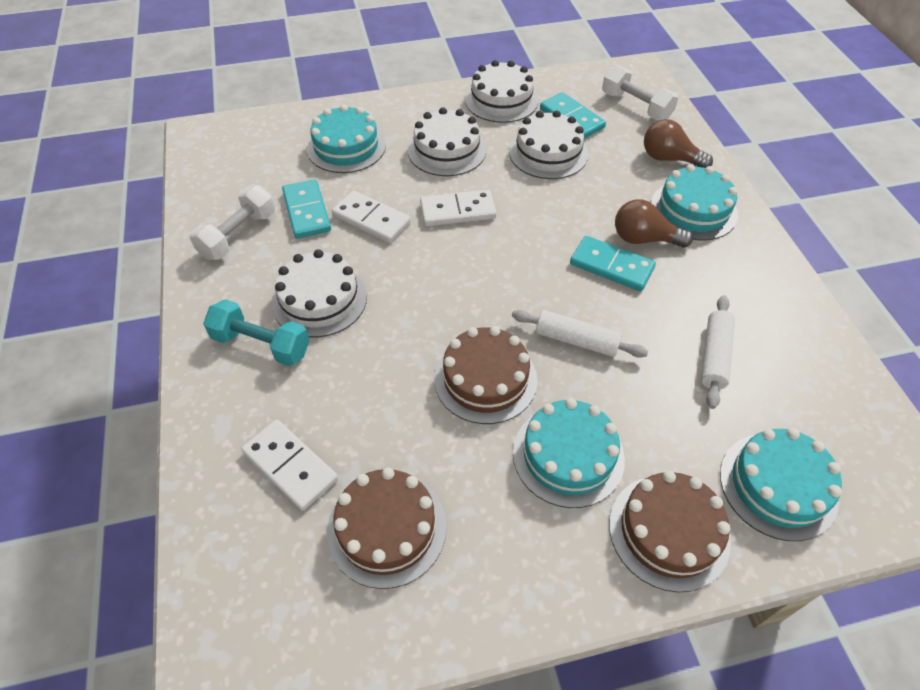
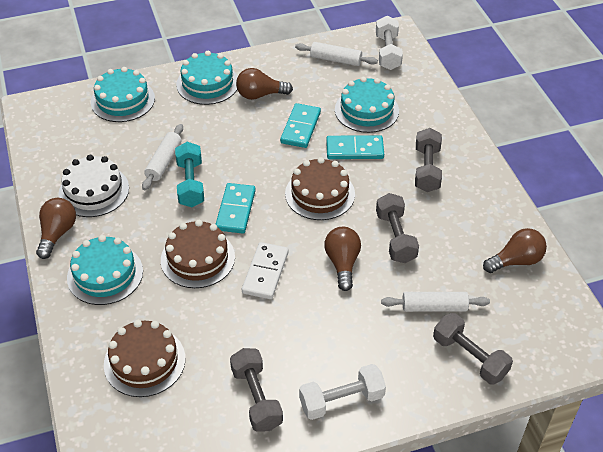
brown light bulb: [615,199,693,248] [644,119,713,168] = 2 -> [36,198,76,259] [236,68,293,100] [324,227,361,291] [483,228,547,273] = 4
grey dumbbell: none = 0 -> [230,348,283,432] [376,193,419,263] [415,128,442,192] [433,313,513,385] = 4
white cake: [271,249,367,338] [408,107,486,176] [465,60,538,123] [509,110,588,179] = 4 -> [59,155,129,217] = 1
white domino: [241,420,338,511] [332,190,411,243] [420,189,496,226] = 3 -> [242,242,289,299] = 1
white rolling pin: [512,310,648,358] [701,295,735,409] = 2 -> [142,124,183,190] [295,42,378,66] [381,292,490,312] = 3

